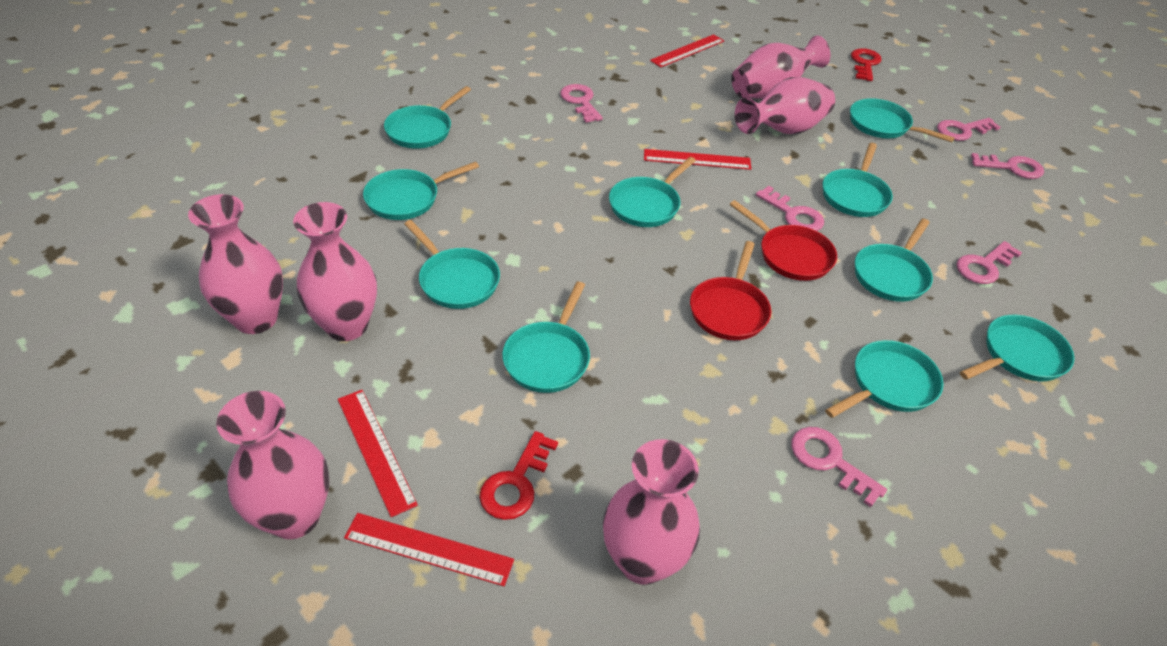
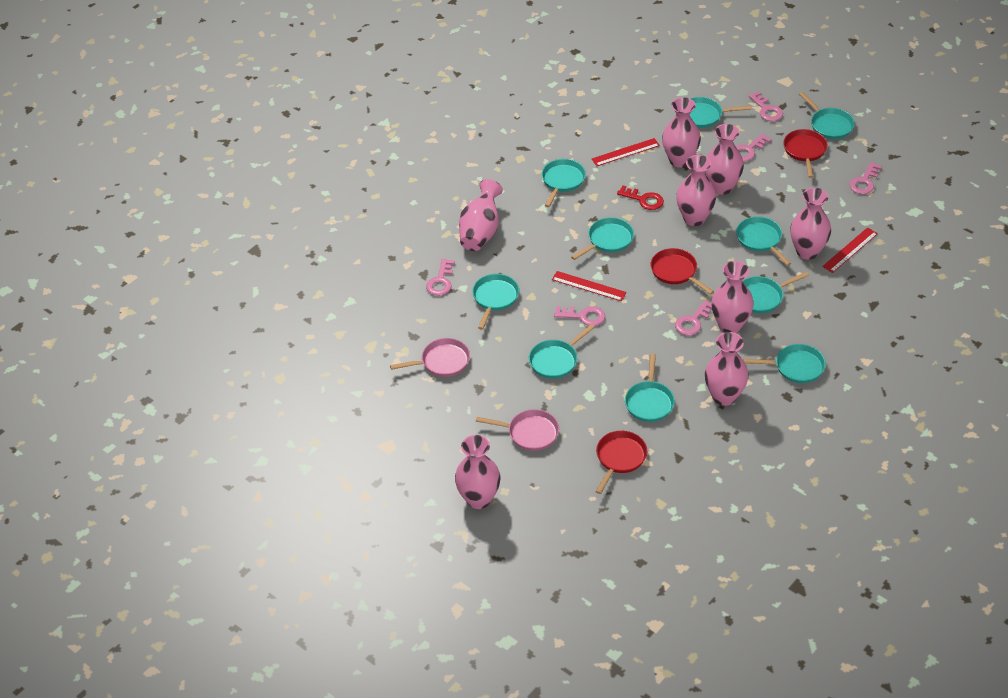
pink pan: none = 0 -> [390,338,470,377] [476,409,559,451] = 2
pink vase: [188,194,283,334] [216,391,329,539] [293,202,377,341] [603,439,700,585] [731,35,830,99] [735,77,835,134] = 6 -> [455,435,500,509] [459,179,503,251] [662,97,701,168] [676,155,716,226] [705,124,744,195] [705,332,749,406] [711,261,754,333] [790,188,831,260] = 8
red key: [479,431,558,520] [851,48,882,81] = 2 -> [617,185,664,210] = 1
red pan: [690,241,771,340] [730,200,837,281] = 2 -> [595,431,647,494] [651,248,714,295] [784,129,827,178] = 3
red ruler: [338,390,418,517] [344,513,514,586] [644,149,751,170] [650,34,724,67] = 4 -> [552,271,626,301] [592,138,660,166] [822,227,878,273] = 3

